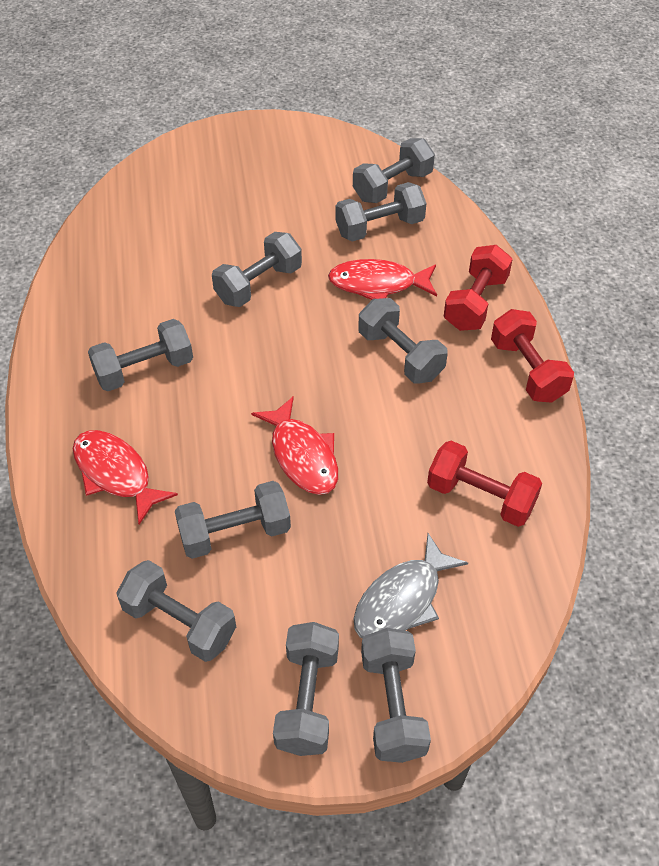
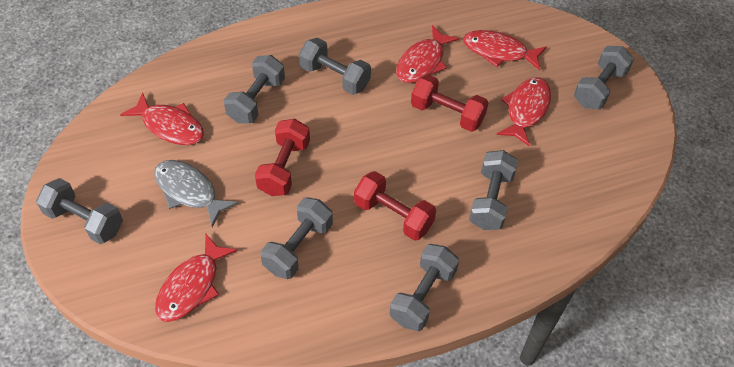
grey dumbbell: [88,319,193,391] [117,560,236,662] [175,481,291,559] [212,232,302,307] [273,622,339,756] [335,182,426,242] [353,138,435,203] [358,298,448,384] [361,628,431,763] = 9 -> [36,178,123,244] [224,55,285,124] [260,197,333,279] [299,38,371,95] [390,244,459,331] [469,150,518,230] [574,46,634,109] = 7
red fish: [73,430,178,524] [251,396,338,495] [328,259,437,300] = 3 -> [120,92,204,145] [155,234,238,322] [396,25,459,83] [463,30,546,70] [496,77,551,147] = 5

